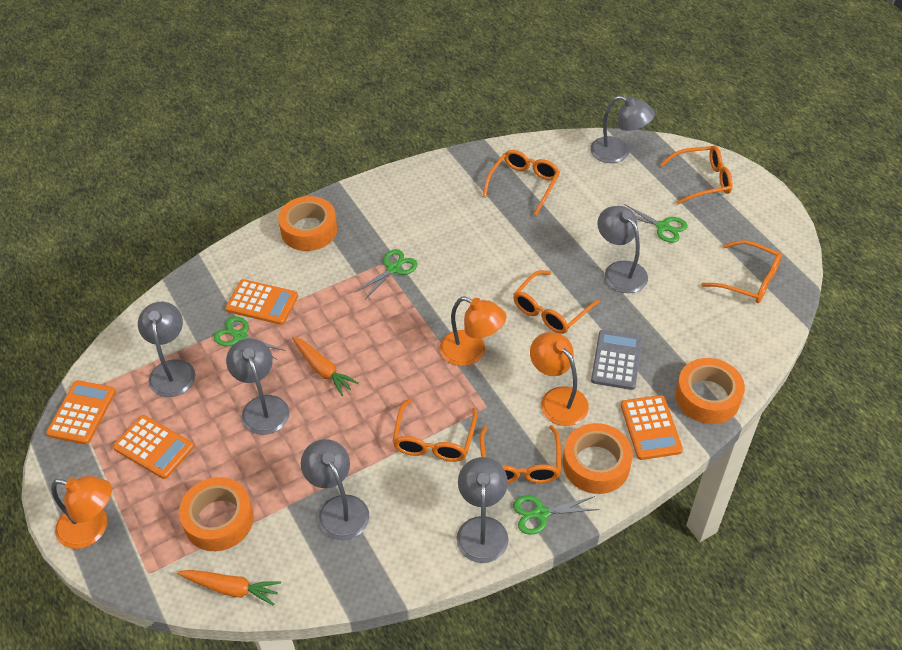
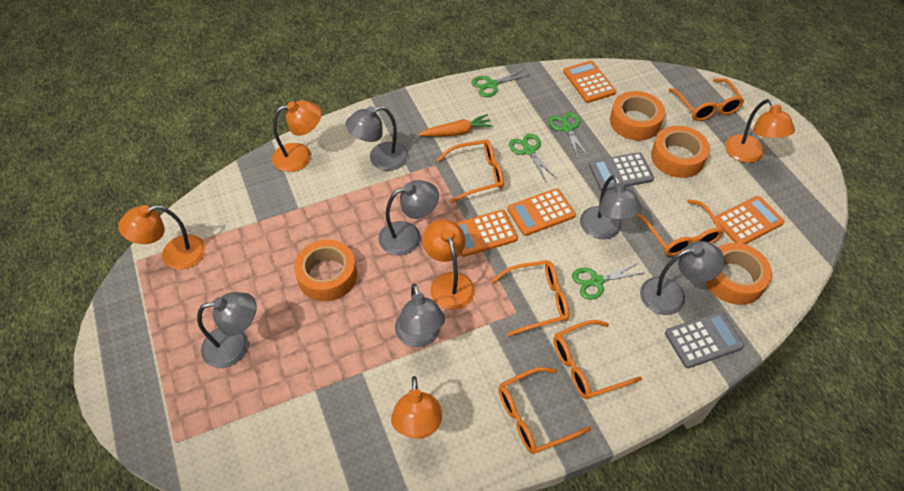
grey calculator: [591,330,642,390] = 1 -> [589,152,654,191] [665,311,744,368] = 2
orange carrot: [177,570,281,606] [292,336,359,396] = 2 -> [418,114,493,136] = 1
orange lamp: [51,476,112,549] [440,296,506,366] [530,332,589,426] = 3 -> [118,205,206,270] [272,100,322,172] [391,376,442,439] [422,219,475,310] [725,99,795,163] = 5

